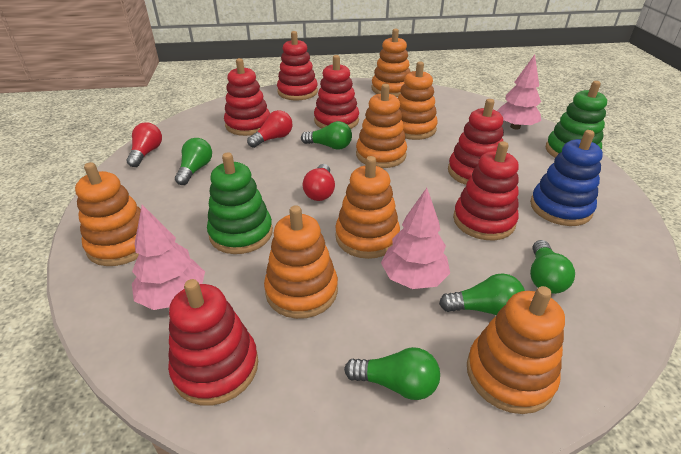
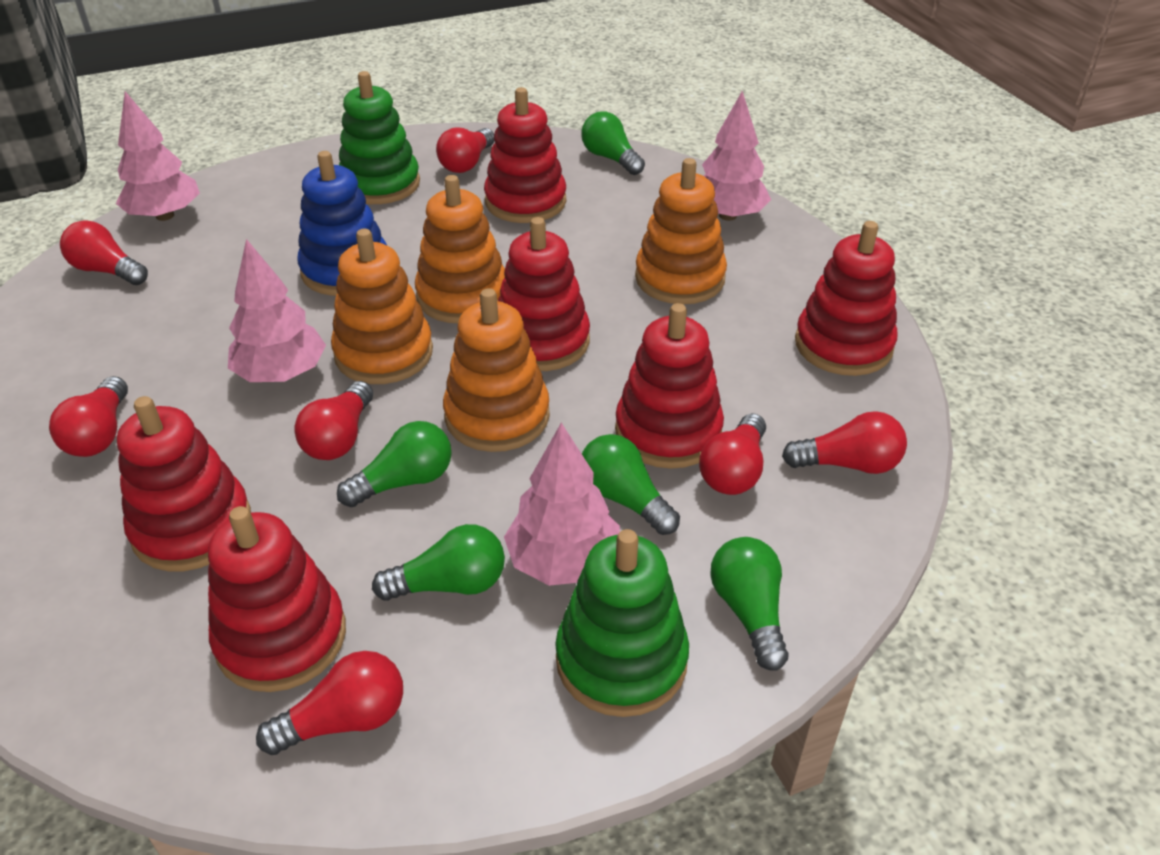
orange stacking toy: [75,162,141,266] [264,205,338,319] [335,156,400,259] [356,84,407,168] [372,29,410,97] [398,61,438,140] [467,286,565,414] = 7 -> [331,229,433,384] [415,175,505,323] [443,288,550,452] [635,158,727,304] = 4
pink tree: [132,205,205,310] [381,188,450,289] [497,55,541,129] = 3 -> [116,91,200,221] [228,239,326,382] [504,423,620,586] [702,91,771,221] = 4
red light bulb: [126,122,162,167] [247,110,292,148] [303,164,335,201] = 3 -> [49,376,128,457] [60,220,148,285] [256,651,403,755] [294,381,373,460] [436,127,494,173] [699,413,766,495] [782,411,907,474] = 7

